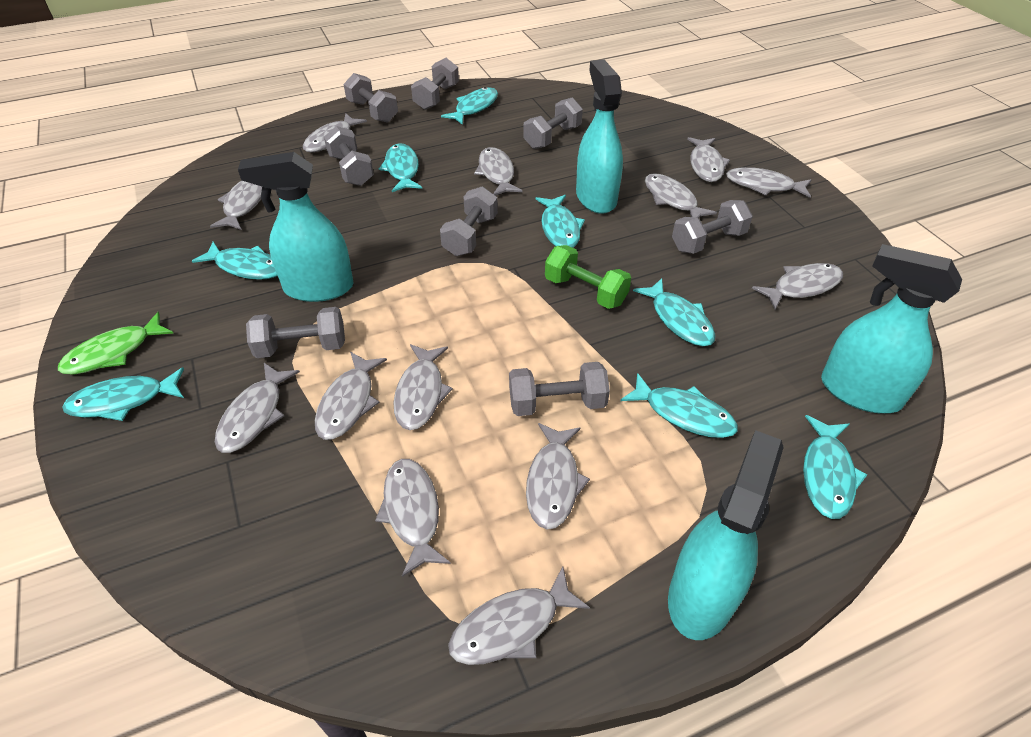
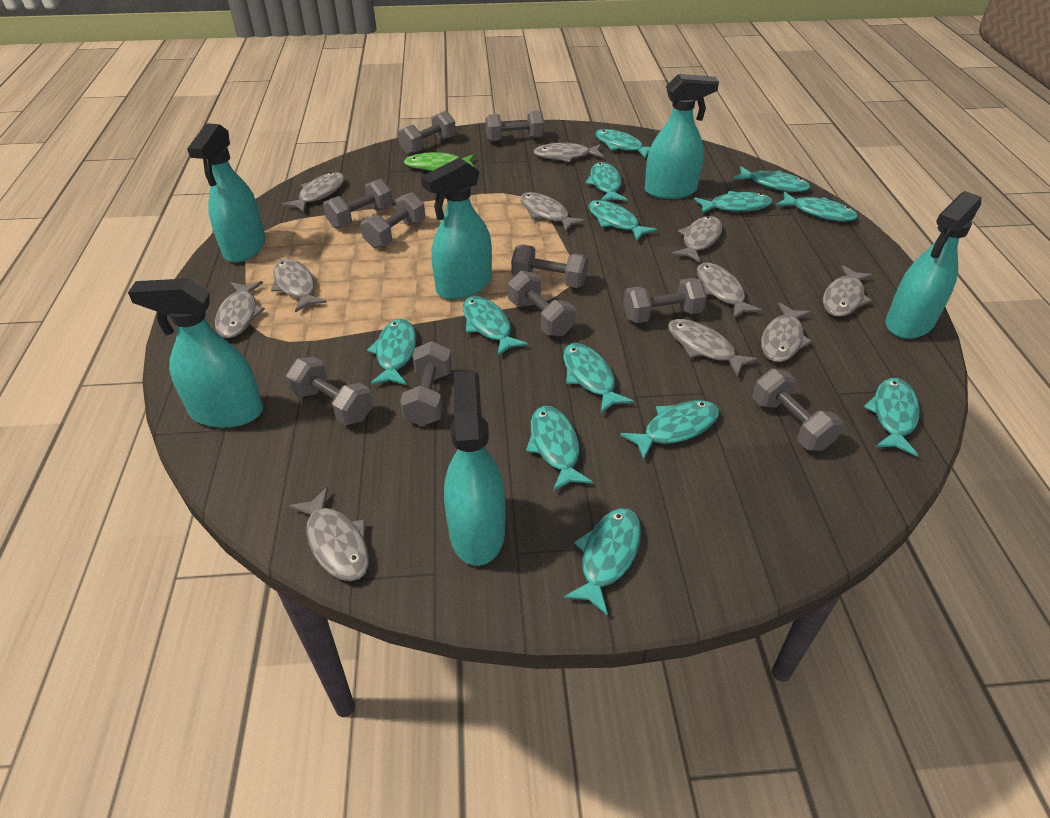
green dumbbell: [545,245,631,309] = 1 -> none = 0
grey dumbbell: [246,307,345,358] [324,126,374,186] [344,73,398,123] [411,58,459,110] [440,187,498,256] [509,362,610,416] [523,97,583,149] [672,200,753,254] = 8 -> [286,357,373,425] [323,179,393,229] [361,192,425,248] [398,111,456,155] [400,341,452,426] [485,111,544,142] [508,271,576,336] [511,244,588,288] [623,278,707,323] [753,369,843,451] = 10
grey fish: [210,180,262,230] [215,363,300,453] [303,113,367,152] [315,352,387,440] [375,459,451,577] [393,344,453,430] [448,566,590,665] [474,147,522,196] [526,423,590,529] [645,173,717,218] [687,137,730,182] [726,167,811,198] [752,263,843,310] = 13 -> [215,281,265,338] [271,259,327,313] [282,172,345,212] [288,487,369,581] [520,192,586,232] [533,143,604,162] [668,319,758,377] [672,216,722,263] [697,262,762,319] [761,303,813,362] [823,265,873,317] = 11
turquoise fish: [62,367,184,421] [192,242,277,280] [379,143,422,192] [441,87,498,125] [536,195,585,248] [620,373,738,438] [633,278,715,346] [803,415,867,519] = 8 -> [367,319,416,385] [463,296,528,356] [526,406,593,491] [563,343,634,413] [563,508,641,616] [585,162,627,201] [588,200,657,241] [595,129,650,158] [620,400,719,460] [694,191,772,213] [733,166,811,192] [776,191,858,221] [864,378,920,456] = 13
turquoise spray bottle: [238,152,354,302] [576,59,623,214] [668,430,784,640] [821,244,962,413] = 4 -> [128,278,263,428] [187,123,266,263] [421,158,492,300] [444,371,505,566] [645,74,719,199] [886,191,981,339] = 6

